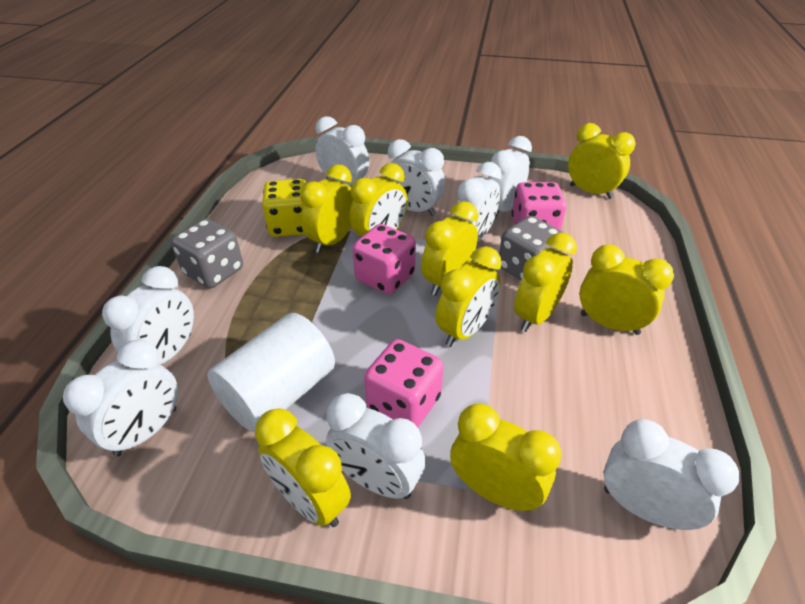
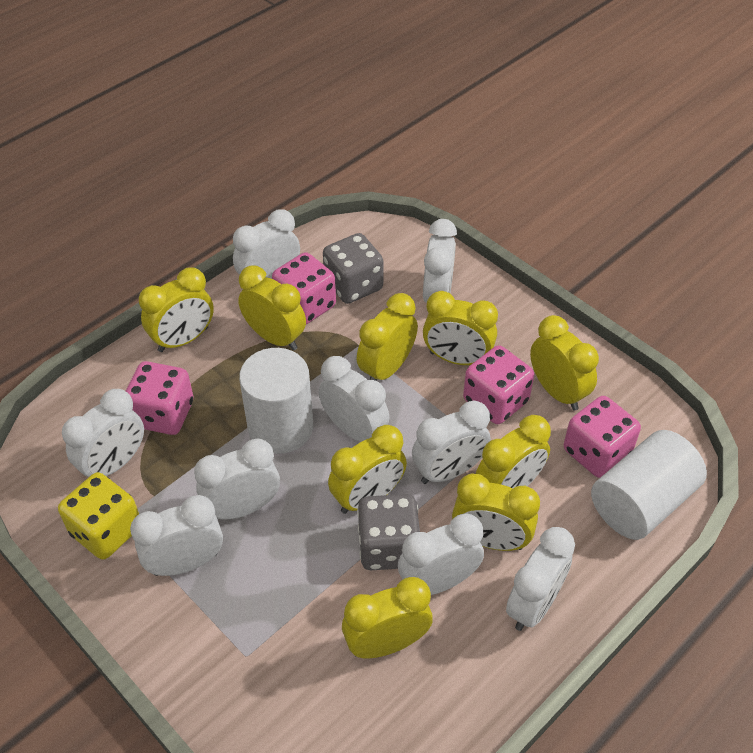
pink dice: [352,224,416,295] [364,339,444,427] [511,182,567,230] = 3 -> [126,361,193,435] [272,252,336,324] [463,345,534,424] [564,396,641,478] = 4
white clock: [63,339,178,457] [102,266,194,364] [315,116,369,186] [326,393,425,499] [385,139,445,216] [454,162,502,242] [488,136,532,219] [604,419,739,530] = 8 -> [62,389,144,477] [130,495,223,576] [194,438,280,520] [233,209,300,279] [318,356,389,442] [398,513,484,595] [412,401,491,484] [423,219,457,303] [506,527,575,631] = 9
white cylinder: [207,313,335,433] = 1 -> [239,348,313,454] [591,430,707,540] = 2

